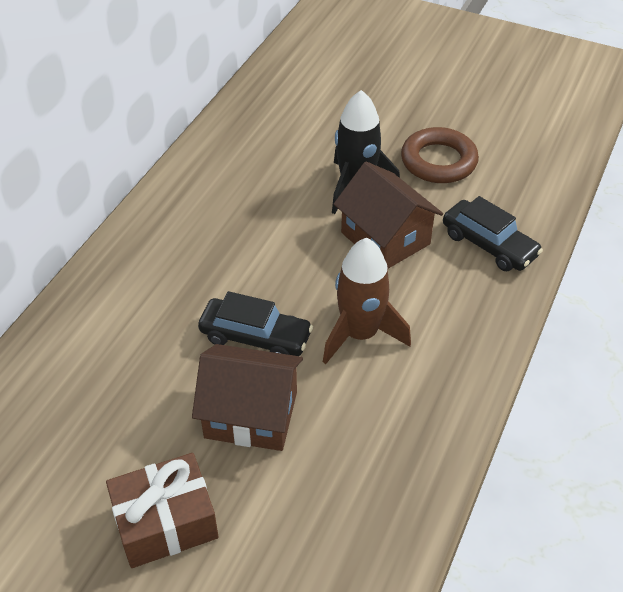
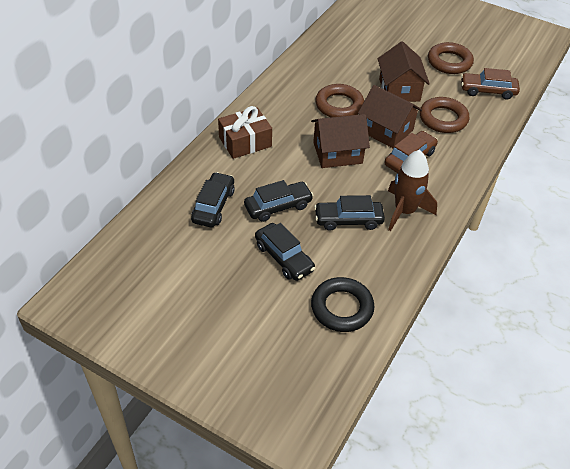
black car: [198,291,313,356] [443,196,543,271] = 2 -> [191,172,235,227] [244,180,314,222] [255,223,315,281] [314,195,385,231] = 4
black ring: none = 0 -> [311,277,374,332] = 1
black rocket: [332,90,400,214] = 1 -> none = 0
brown car: none = 0 -> [384,131,438,173] [461,68,520,100] = 2
brown house: [192,344,303,451] [334,162,443,269] = 2 -> [311,114,370,168] [358,85,422,149] [378,41,430,102] = 3
brown ring: [401,127,479,183] = 1 -> [315,84,364,117] [420,97,469,133] [428,42,474,74] = 3

